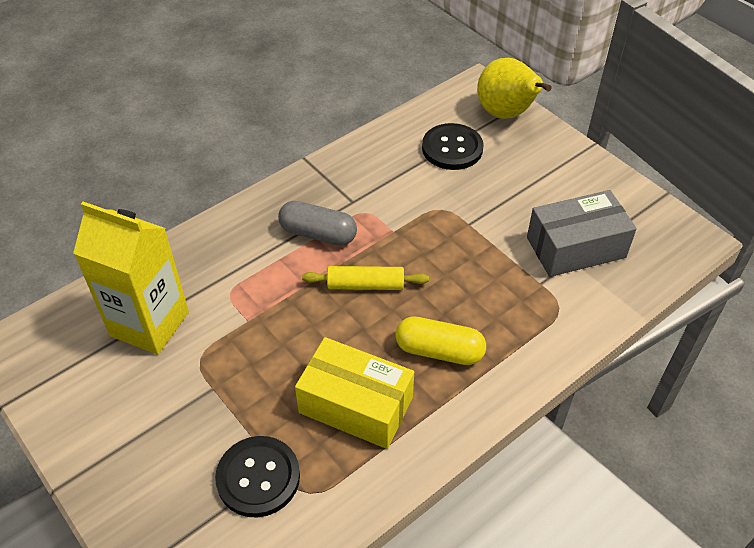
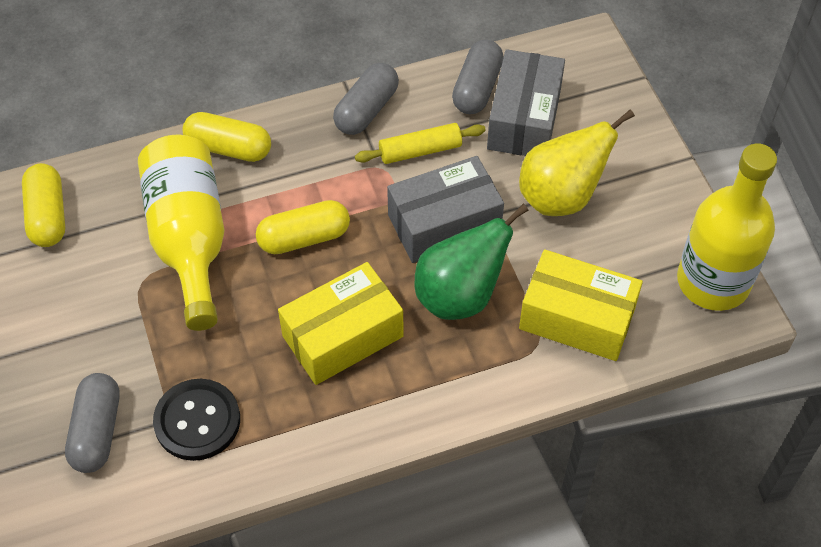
black button: [215,436,300,518] [422,123,484,170] = 2 -> [153,379,240,461] = 1
green pear: none = 0 -> [415,204,529,320] = 1
grey box: [527,190,637,277] = 1 -> [387,156,504,263] [487,49,565,156] = 2
grey capsule: [278,201,357,246] = 1 -> [65,373,120,473] [333,63,399,135] [452,40,504,114] = 3
yellow bottle: none = 0 -> [138,135,225,331] [677,144,777,311] = 2
yellow box: [295,337,414,449] = 1 -> [278,262,404,385] [519,249,643,361] = 2
yellow capsule: [395,316,486,365] = 1 -> [22,163,65,247] [182,112,271,162] [256,200,350,254] = 3
yellow carton: [73,202,189,355] = 1 -> none = 0

